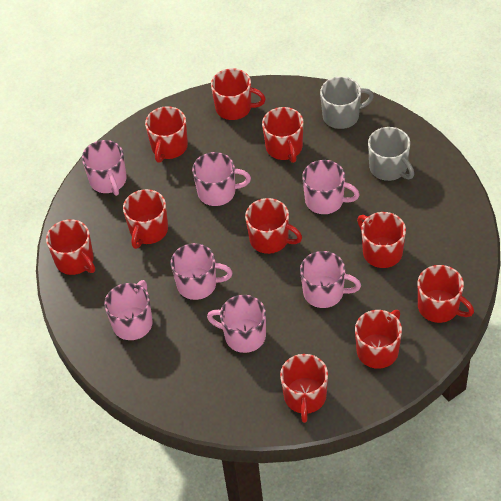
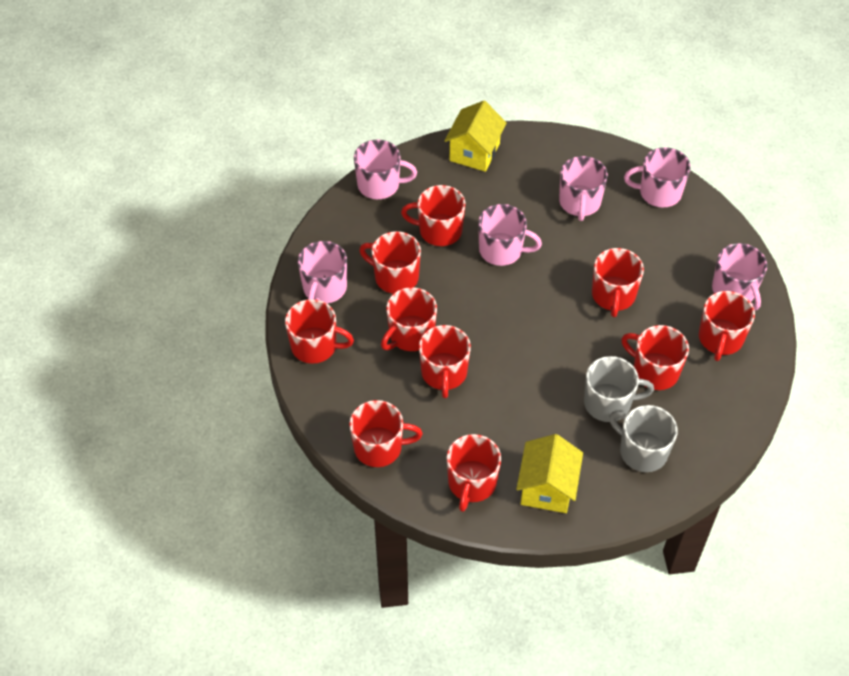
pink mug: [82,140,126,196] [104,280,153,340] [171,243,233,300] [192,152,251,206] [207,295,266,353] [300,251,361,308] [302,160,360,214] = 7 -> [298,241,347,303] [354,140,417,199] [478,204,542,266] [559,156,608,221] [624,147,691,207] [712,243,767,311] = 6
yellow house: none = 0 -> [444,101,507,172] [516,434,583,513] = 2

